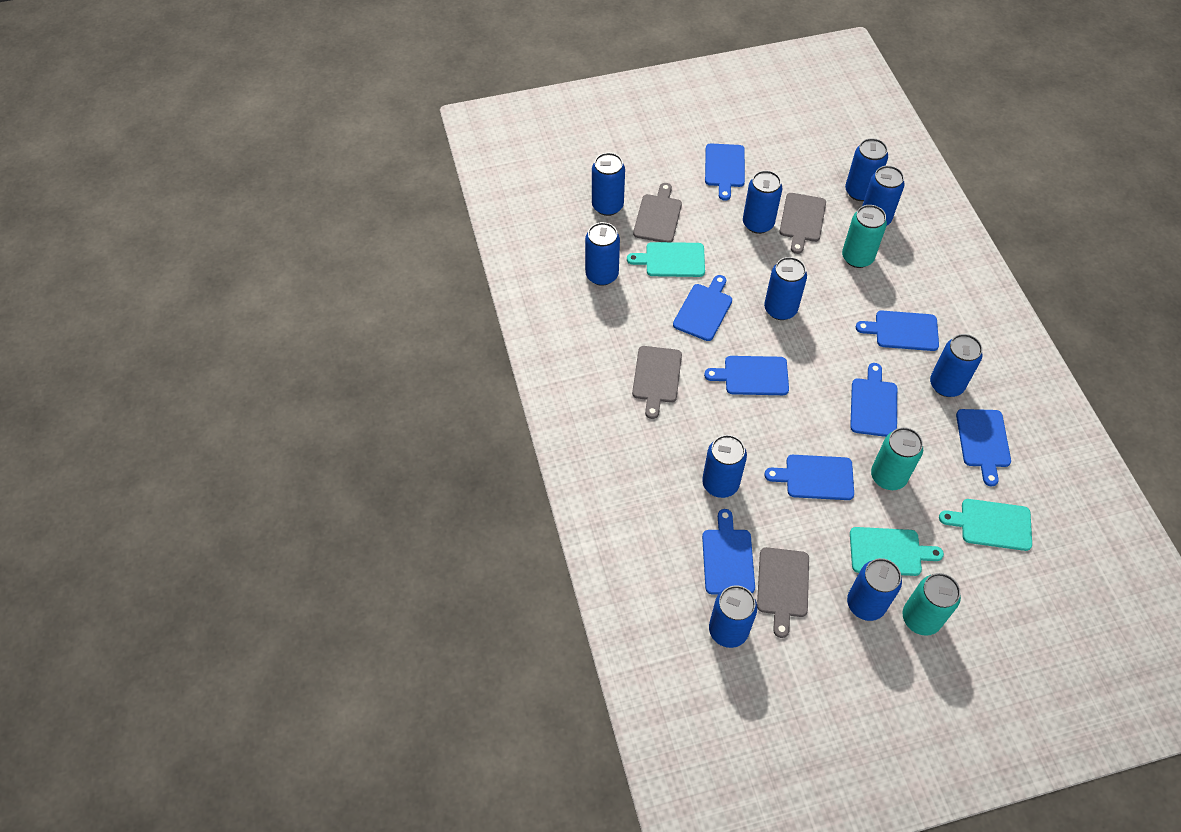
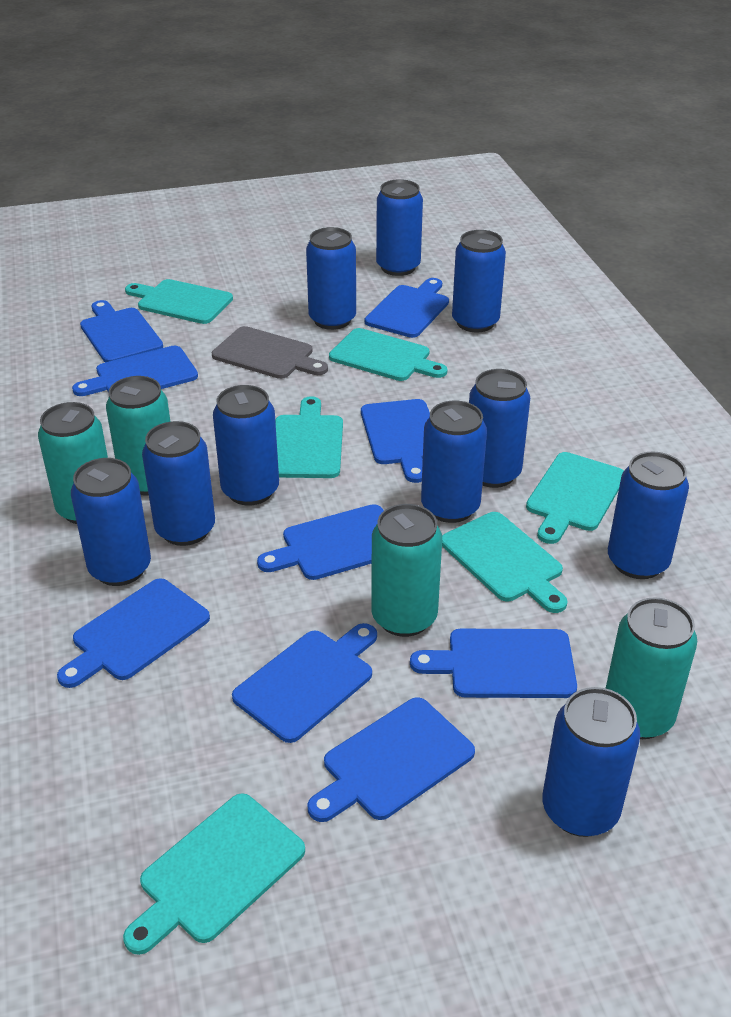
blue cutting board: [673,275,732,341] [702,509,755,594] [704,356,789,395] [705,144,745,201] [764,455,854,500] [850,363,897,437] [856,311,939,351] [956,409,1011,486] = 8 -> [57,578,210,688] [72,346,198,396] [80,300,163,362] [232,623,377,743] [257,504,384,580] [307,697,475,822] [361,399,430,483] [365,278,449,338] [410,629,577,698] = 9
grey cutting board: [632,346,682,419] [633,183,682,242] [757,547,809,638] [779,193,826,254] = 4 -> [212,326,328,379] = 1
turquoise can: [842,205,887,268] [871,427,923,490] [903,573,961,636] = 3 -> [38,402,108,524] [106,376,171,495] [371,504,442,637] [606,597,697,739] = 4
turquoise cutting board: [627,242,705,277] [850,527,944,576] [939,499,1032,551] = 3 -> [123,793,305,955] [125,279,233,324] [275,396,343,478] [329,328,447,381] [442,512,567,613] [526,452,624,544] = 6

